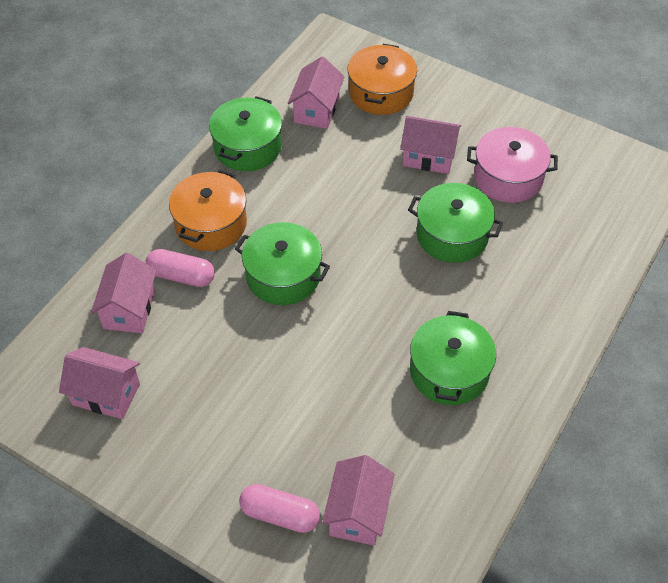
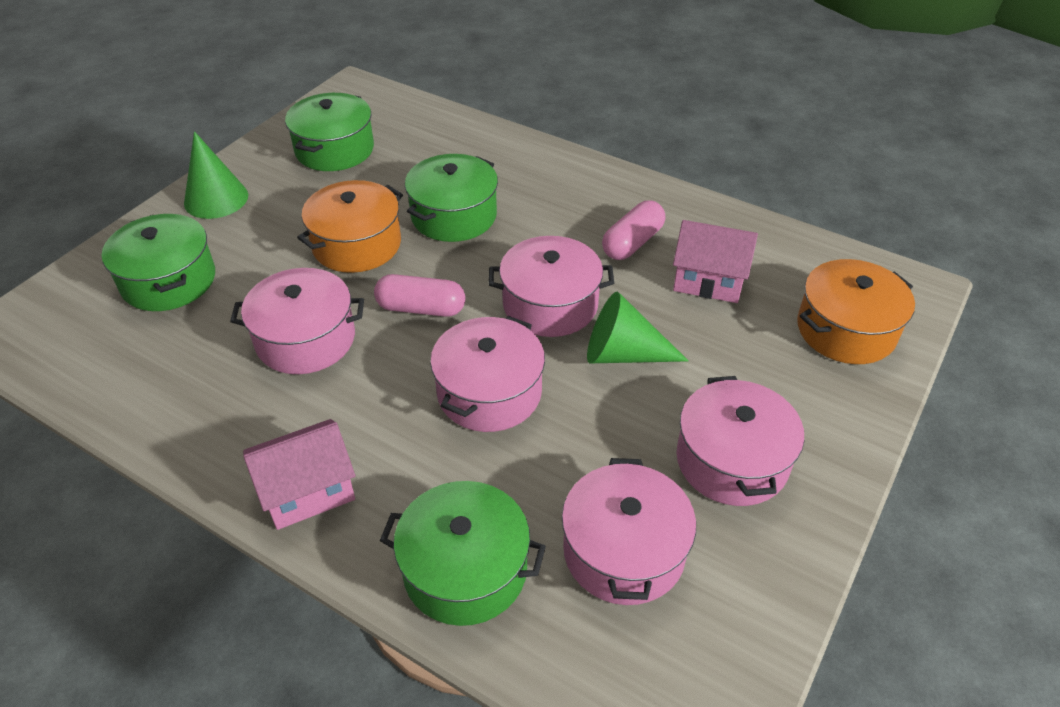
green cone: none = 0 -> [184,131,248,219] [587,292,688,363] = 2
pink house: [59,347,140,419] [91,253,157,333] [288,56,344,129] [322,455,395,545] [400,116,461,174] = 5 -> [243,419,355,530] [673,220,758,303] = 2
pink pot: [467,127,558,203] = 1 -> [230,268,364,374] [430,316,545,432] [489,236,614,337] [562,458,696,605] [676,376,804,506] = 5

